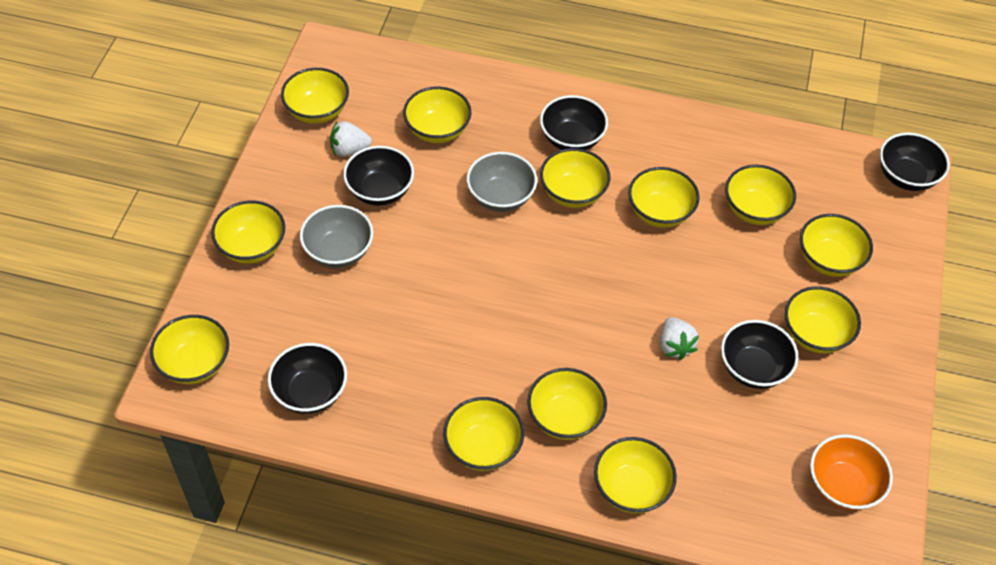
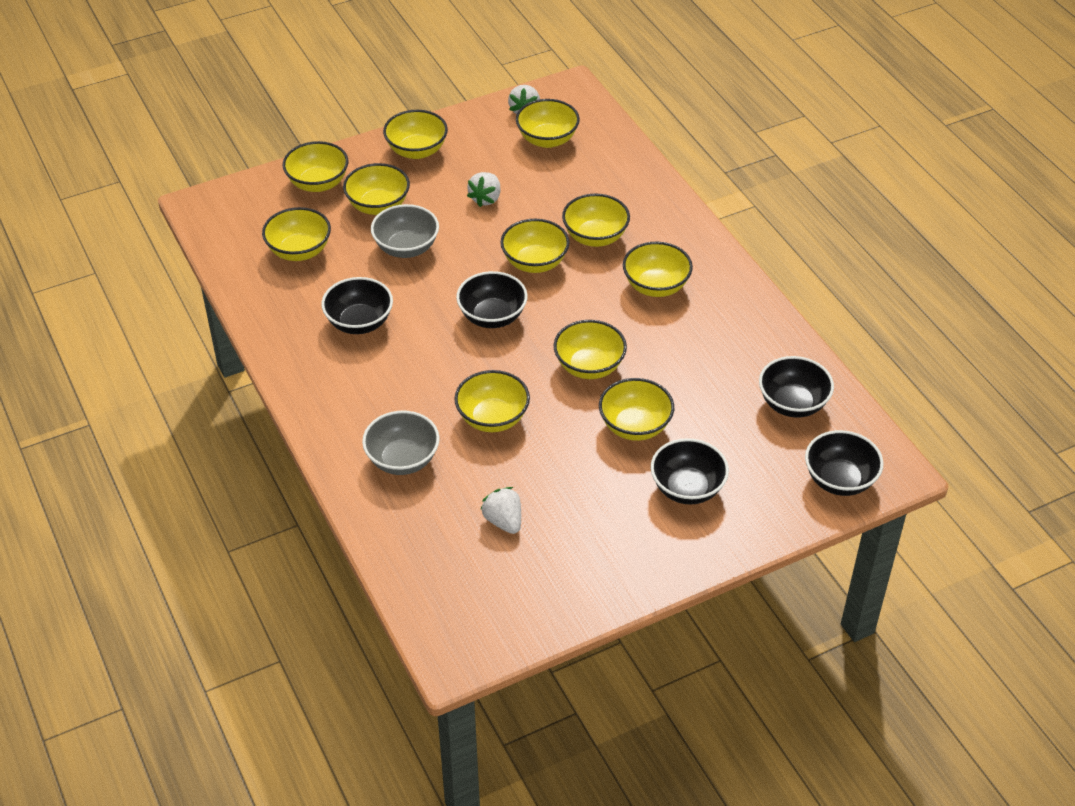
orange bowl: [810,434,893,510] = 1 -> none = 0
white strawberry: [330,121,372,157] [660,317,699,360] = 2 -> [467,172,501,207] [480,487,521,534] [508,85,540,114] = 3
yellow bowl: [150,315,229,384] [211,201,285,264] [281,68,349,124] [403,86,472,143] [443,397,524,471] [527,368,607,440] [540,148,610,208] [594,437,677,513] [628,167,700,228] [725,165,796,225] [785,286,861,353] [800,214,873,277] = 12 -> [262,207,331,261] [283,141,348,192] [343,163,410,215] [383,110,448,159] [454,370,530,432] [501,219,570,273] [516,99,580,148] [554,320,627,379] [562,194,630,247] [599,378,674,441] [623,242,693,297] = 11

